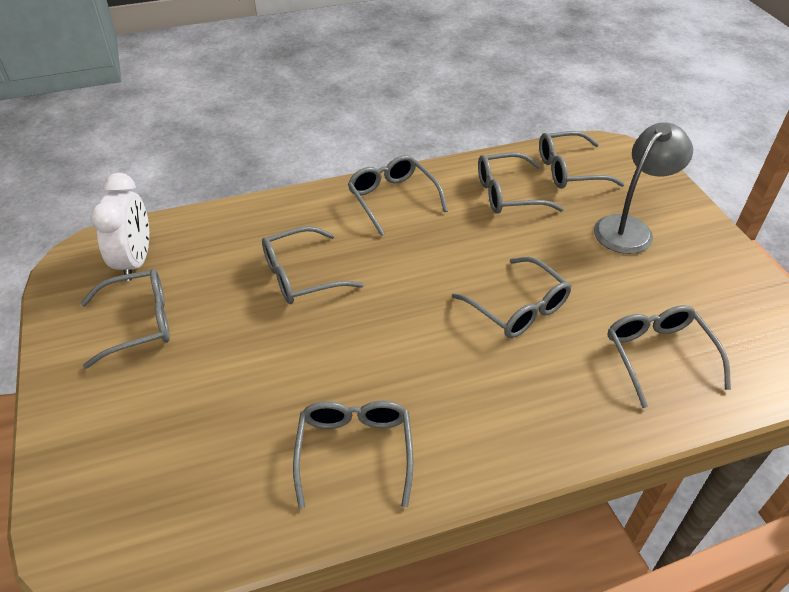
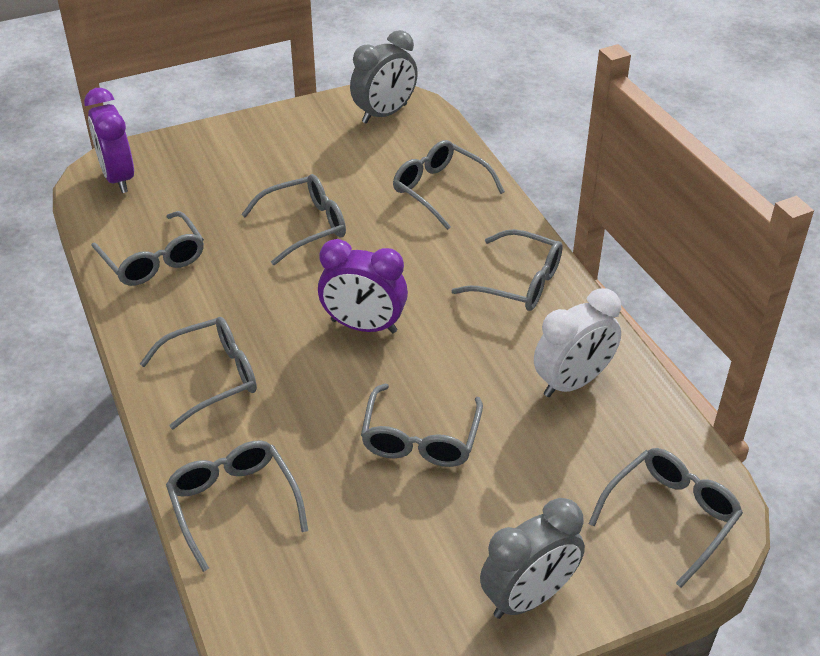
grey clock: none = 0 -> [350,30,418,124] [480,498,585,619] = 2
grey lamp: [594,122,693,254] = 1 -> none = 0
purple clock: none = 0 -> [84,88,134,193] [318,239,408,333] = 2

